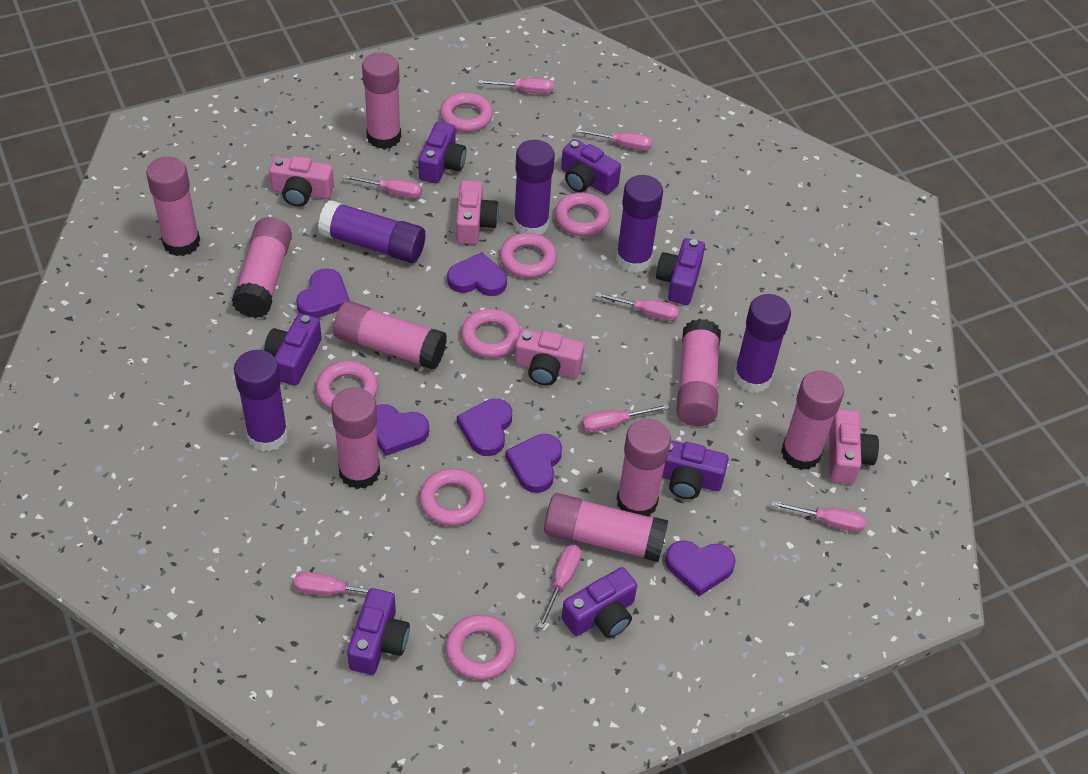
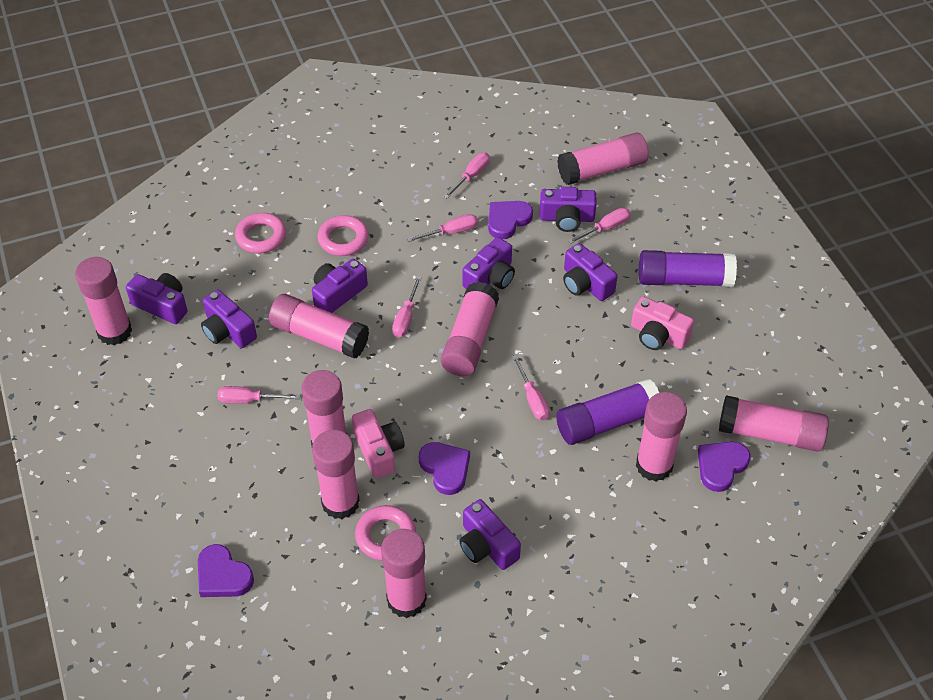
pink camera: [269,156,334,207] [456,180,499,244] [515,329,584,385] [829,409,879,484] = 4 -> [352,409,405,478] [631,297,694,350] = 2
pink ring: [316,361,378,409] [419,468,485,526] [440,92,493,132] [445,614,516,680] [461,309,521,358] [500,233,557,278] [554,193,610,236] = 7 -> [235,213,286,253] [317,215,369,256] [355,505,416,561] = 3
pink screwdriver: [294,572,394,596] [343,174,422,198] [478,78,554,94] [537,545,582,629] [575,129,652,151] [582,404,669,433] [595,292,679,321] [771,501,866,532] = 8 -> [218,386,300,404] [392,276,422,337] [407,214,478,242] [444,153,490,199] [512,355,550,420] [568,208,631,244] = 6
purple glue stick: [234,350,288,451] [318,200,425,263] [514,140,555,235] [616,175,663,273] [734,294,791,393] = 5 -> [556,379,660,445] [639,250,737,287] = 2
purple heart: [296,268,350,318] [376,404,429,456] [447,252,507,296] [457,399,512,456] [505,434,562,493] [665,540,736,596] = 6 -> [198,544,254,597] [419,442,470,495] [488,201,533,239] [698,442,750,492] = 4

